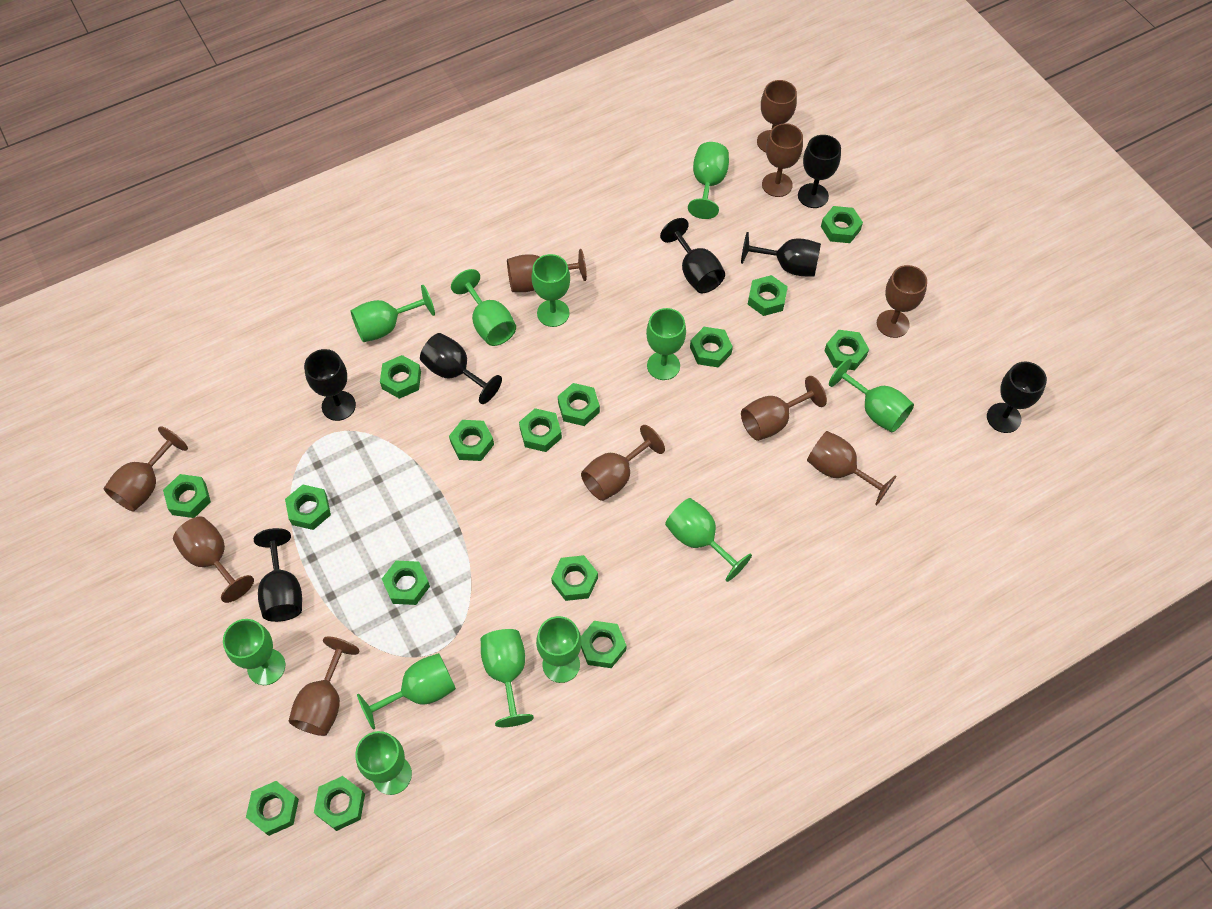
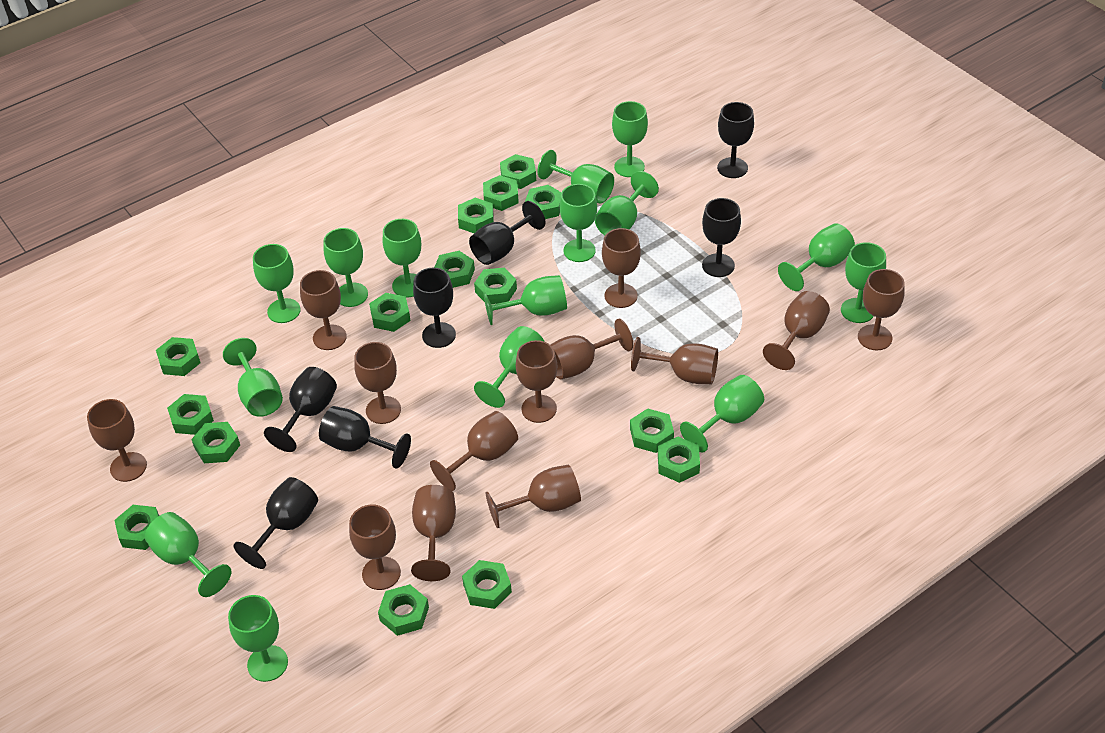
brown goblet: [104,426,188,511] [173,516,254,603] [289,637,359,736] [507,249,587,292] [581,425,665,501] [741,376,827,441] [757,80,797,152] [762,123,803,197] [807,431,896,506] [877,265,927,338] = 10 -> [87,399,147,482] [300,270,347,350] [349,505,401,590] [354,342,401,424] [411,485,456,581] [430,411,518,491] [486,465,581,528] [516,340,557,423] [550,319,633,380] [602,228,641,308] [631,337,718,384] [763,291,830,370] [858,269,905,350] = 13
green goblet: [223,619,285,685] [351,285,435,342] [355,731,412,795] [357,653,456,730] [451,269,516,346] [481,629,534,727] [531,254,570,327] [536,616,582,683] [646,308,686,380] [665,498,752,582] [688,142,729,219] [829,358,914,432] = 12 -> [145,512,231,597] [223,338,283,417] [228,595,288,682] [253,244,301,323] [323,228,368,307] [383,219,421,298] [474,326,545,408] [483,275,567,325] [537,150,614,204] [559,184,597,262] [595,171,659,235] [612,101,648,177] [680,375,764,453] [778,223,855,291] [841,242,886,323] = 15

